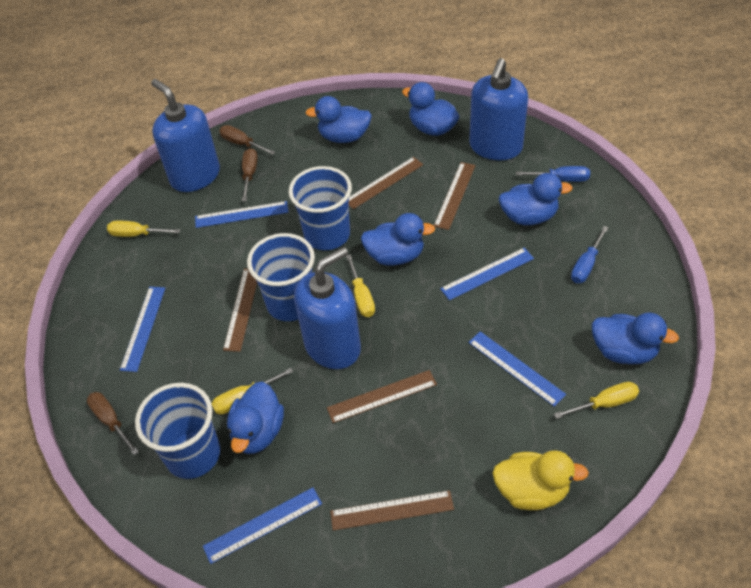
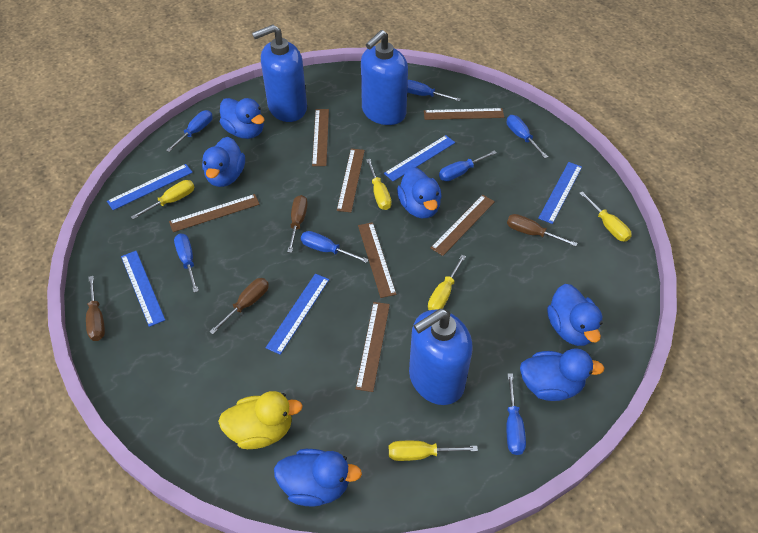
blue cup: [135,383,220,479] [247,233,315,321] [288,166,352,250] = 3 -> none = 0
blue screwdriver: [516,166,590,182] [571,226,609,283] = 2 -> [166,110,212,152] [174,234,199,293] [301,231,369,263] [407,80,461,101] [439,151,496,181] [506,373,526,455] [507,115,548,158] = 7
brown ruler: [223,269,257,352] [327,370,437,423] [330,490,454,531] [349,157,423,209] [434,162,476,230] = 5 -> [169,194,260,232] [312,109,329,166] [337,149,365,212] [356,302,390,392] [358,222,396,298] [424,108,504,120] [431,195,495,256] = 7
brown screwdriver: [87,392,139,455] [219,125,276,155] [242,148,258,201] = 3 -> [86,276,105,341] [209,278,269,334] [287,195,308,253] [507,214,578,247] = 4
yellow screwdriver: [107,220,180,237] [212,368,293,414] [346,254,375,317] [554,382,639,419] = 4 -> [131,180,195,219] [366,159,391,210] [389,441,478,461] [428,255,466,310] [579,191,632,242] = 5

